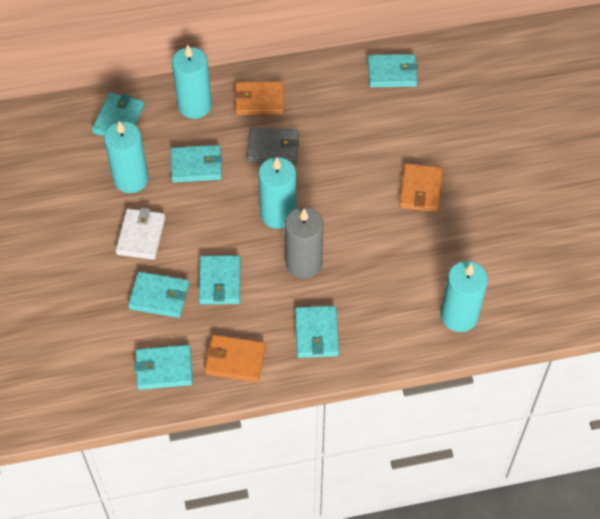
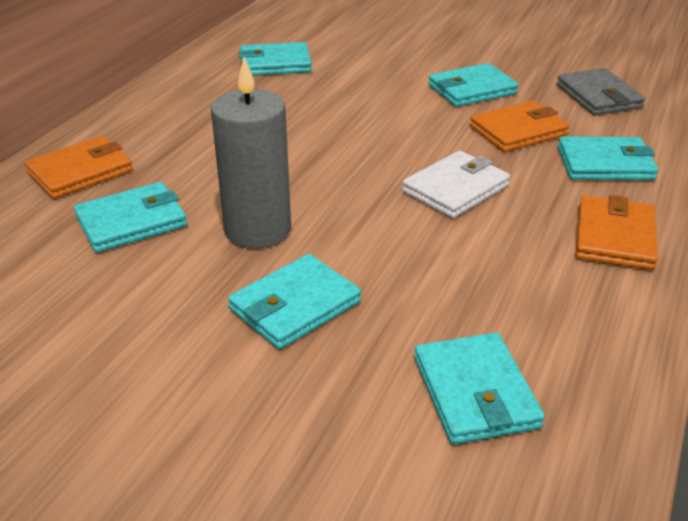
turquoise candle: [104,121,149,193] [172,45,212,119] [258,157,296,229] [441,261,488,332] = 4 -> none = 0
turquoise wallet: [92,93,144,136] [128,272,189,318] [134,345,193,390] [171,145,222,183] [199,255,240,305] [295,306,339,358] [368,54,418,88] = 7 -> [74,182,187,253] [228,254,361,349] [239,42,312,76] [414,332,545,445] [428,63,518,107] [558,136,658,180] = 6

